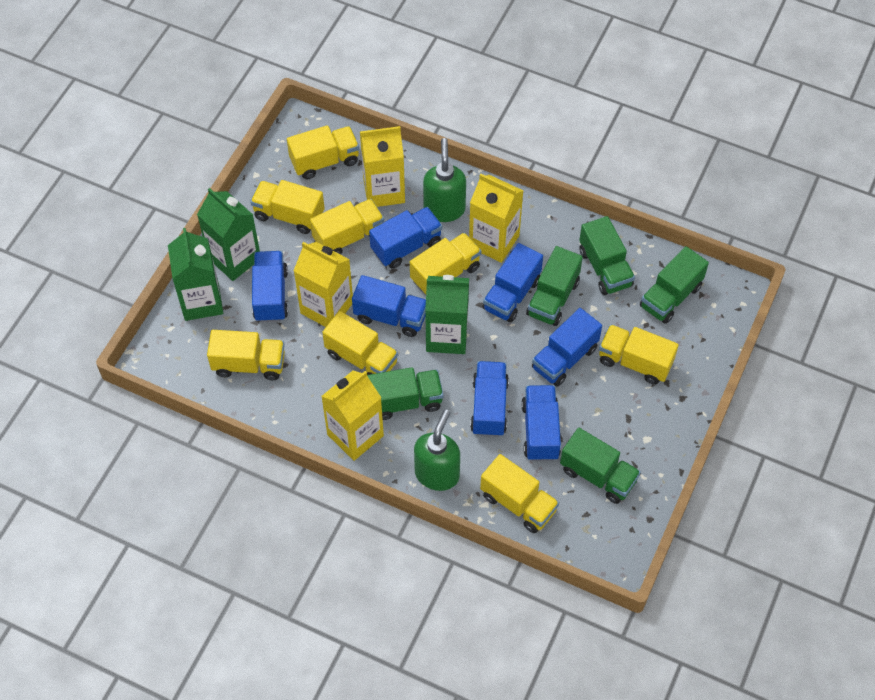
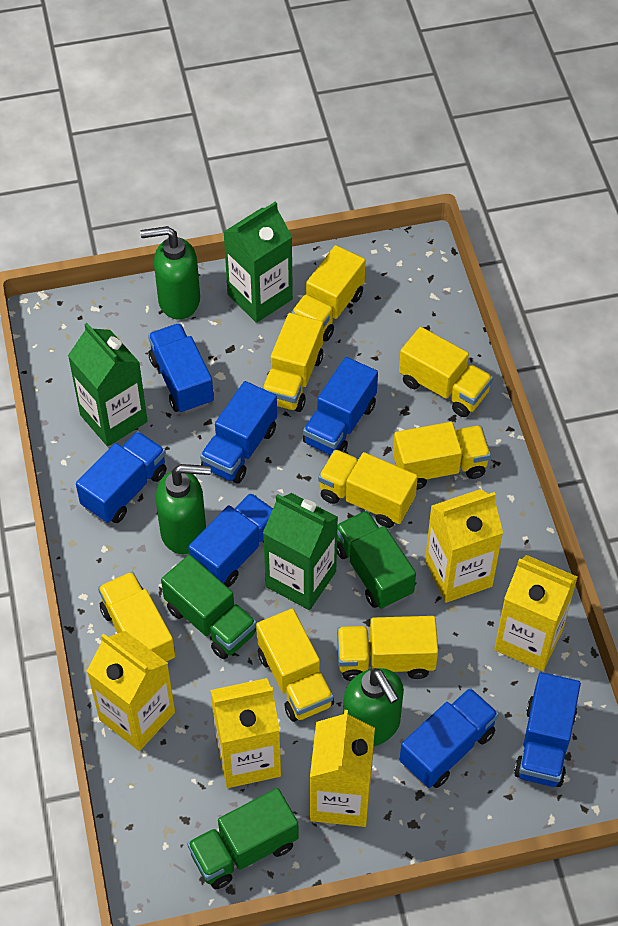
green soap dispenser: [414,410,460,491] [423,138,466,222] = 2 -> [140,226,200,320] [156,464,211,554] [343,668,404,746] = 3
green truck: [367,367,443,420] [526,246,583,326] [560,428,641,504] [579,216,635,295] [640,246,709,324] = 5 -> [161,555,257,659] [187,788,299,889] [337,510,416,609] = 3
yellow carton: [294,242,353,327] [321,371,384,461] [360,126,405,207] [469,174,523,263] = 4 -> [87,631,175,751] [210,678,281,788] [310,710,375,827] [425,489,503,603] [494,555,578,671] = 5

